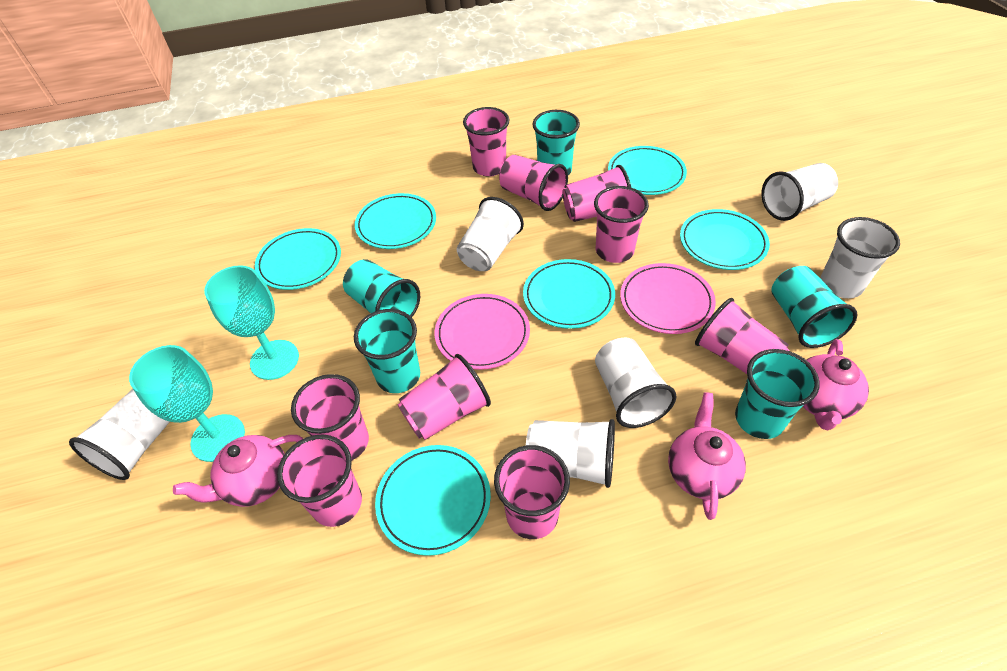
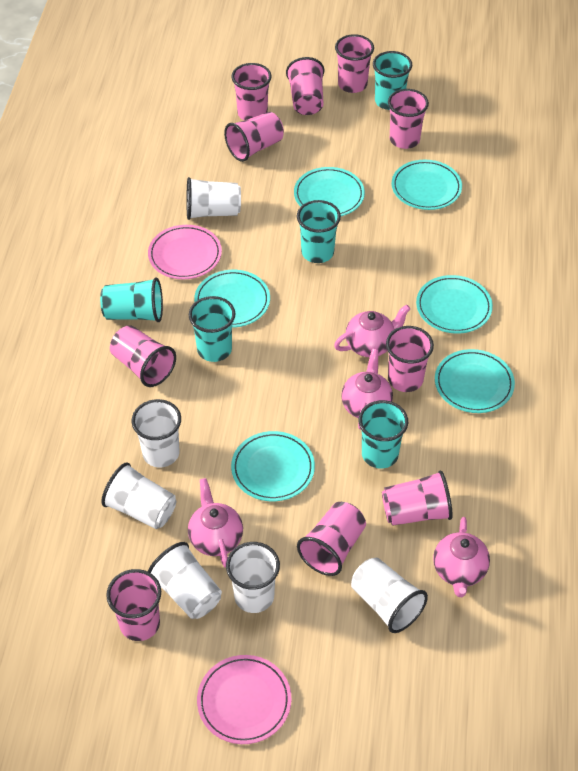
pink cup: [277,434,362,527] [291,374,369,460] [398,354,491,440] [463,107,510,176] [494,445,570,539] [499,155,568,211] [563,165,631,222] [594,186,649,263] [695,298,790,374] = 9 -> [106,569,161,641] [110,325,176,387] [224,112,284,162] [232,63,272,121] [286,57,324,115] [297,502,366,576] [335,34,374,93] [382,470,453,526] [386,326,434,392] [388,89,429,149] = 10
pink teapot: [173,435,303,507] [668,392,746,520] [802,339,869,431] = 3 -> [188,478,243,568] [334,304,410,357] [341,349,393,429] [433,517,490,597] = 4
turquoise goblet: [129,345,245,462] [204,265,299,380] = 2 -> none = 0

